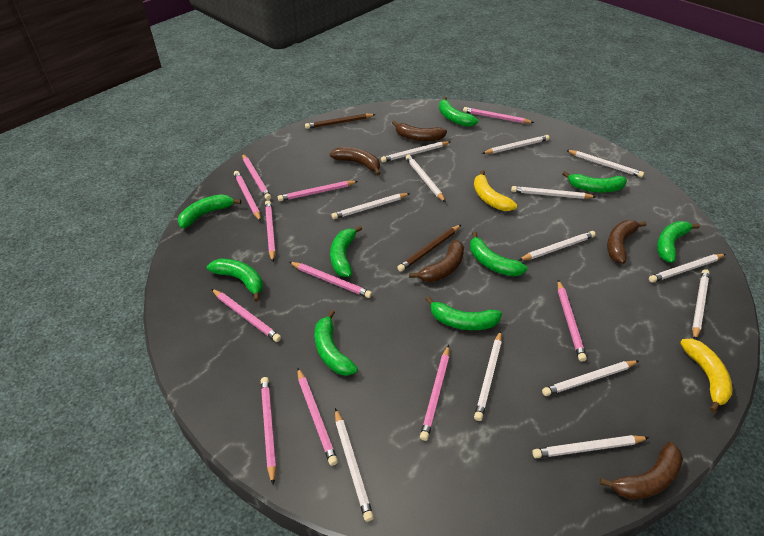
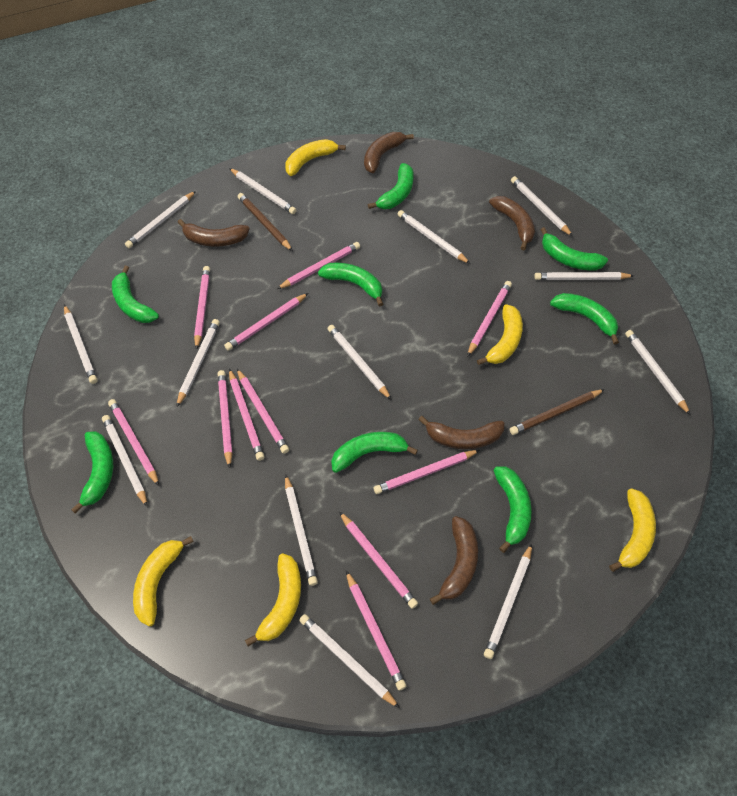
green banana: [178,194,241,228] [207,259,263,302] [315,310,358,376] [330,226,362,277] [425,296,502,330] [439,96,478,127] [470,232,528,276] [562,171,627,192] [657,221,700,263] = 9 -> [71,431,113,513] [112,266,159,323] [318,263,383,307] [331,432,418,473] [368,163,414,209] [493,466,532,553] [540,227,608,270] [550,293,619,344] = 8
yellow banana: [474,170,517,211] [680,339,732,413] = 2 -> [133,536,194,627] [245,553,301,646] [285,139,346,176] [477,304,523,365] [609,488,656,572] = 5

